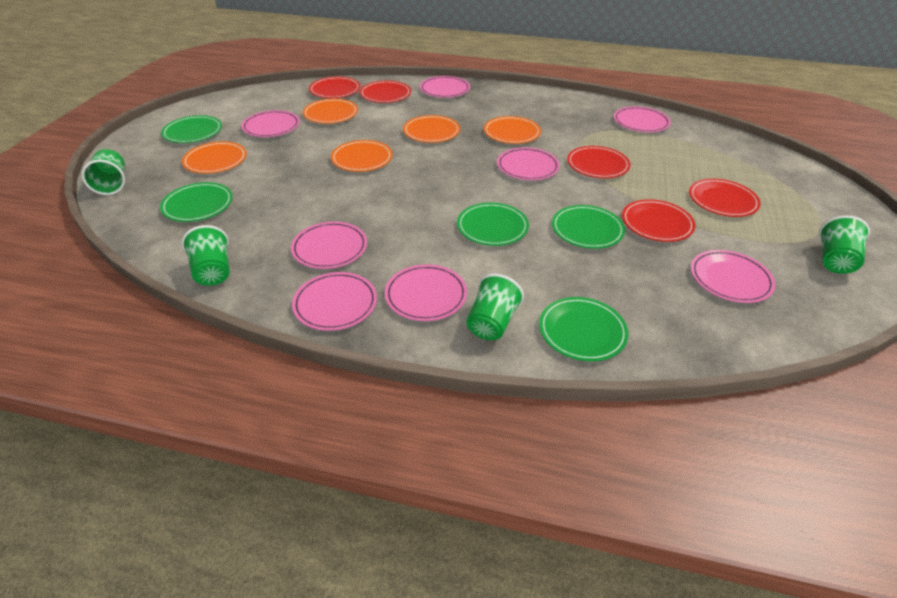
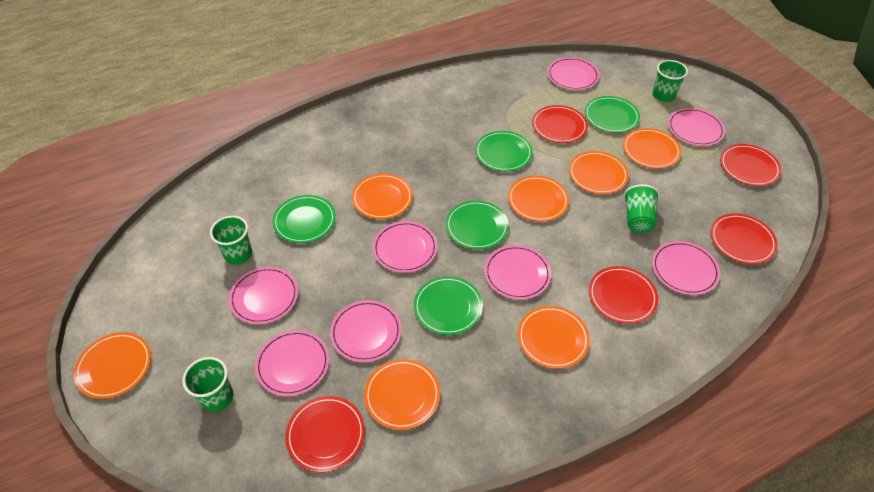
orange plate: [182,142,247,174] [303,99,358,124] [331,140,393,172] [403,115,460,143] [484,116,541,144] = 5 -> [74,332,151,399] [352,173,413,219] [364,359,440,430] [508,176,569,222] [518,306,590,369] [569,151,629,194] [623,128,681,169] = 7

